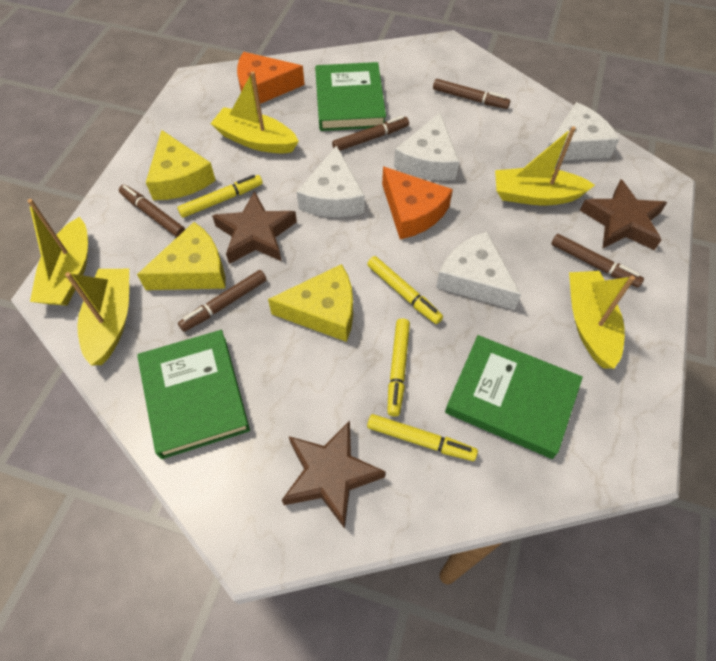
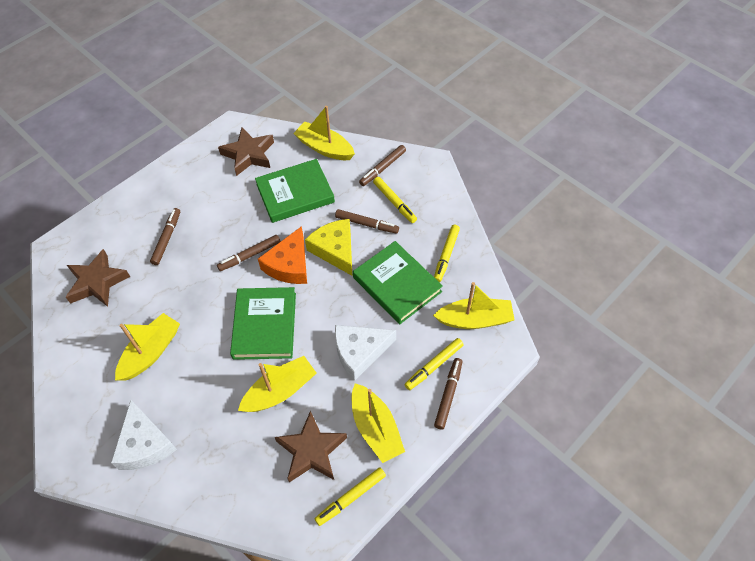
orange cheese: [237,52,305,104] [382,166,453,239] = 2 -> [258,226,307,284] = 1
white cheese: [297,145,365,217] [394,113,459,181] [436,232,521,310] [547,102,619,161] = 4 -> [111,400,177,470] [335,325,396,381] = 2
yellow cheese: [137,222,226,290] [146,130,216,200] [268,264,353,342] = 3 -> [305,219,352,276] = 1

